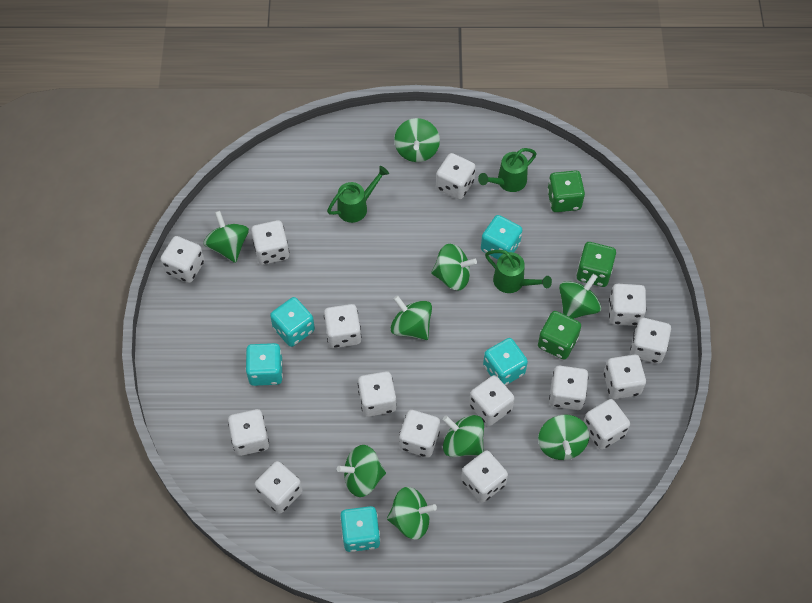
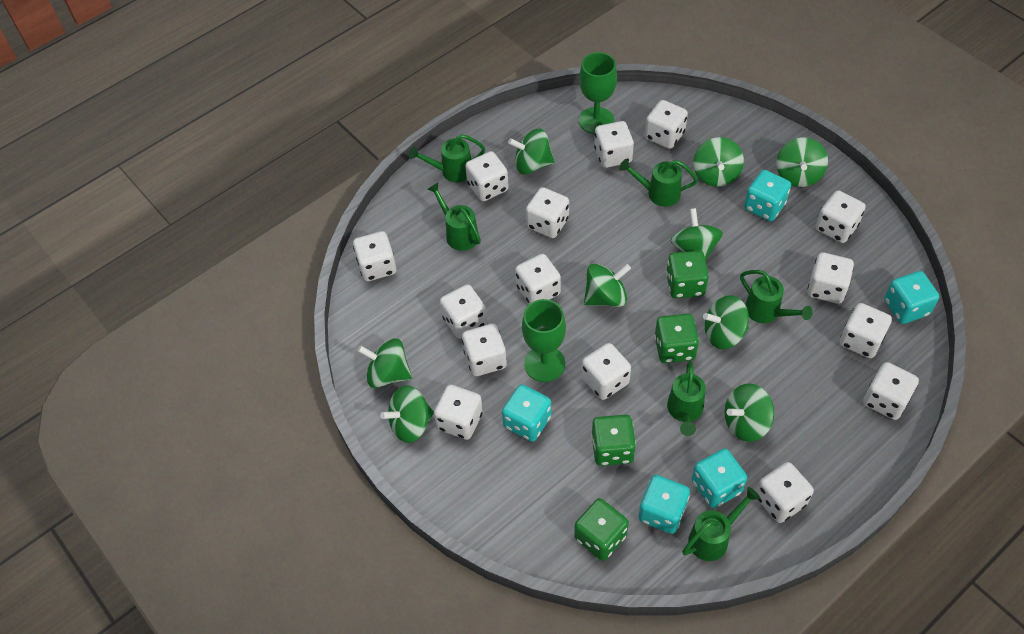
green dice: [538,311,581,360] [547,170,585,212] [577,242,616,287] = 3 -> [574,498,629,561] [591,415,636,466] [655,313,699,363] [666,251,709,298] = 4
green goblet: none = 0 -> [522,299,566,382] [579,52,617,134] = 2
green watering can: [327,166,389,223] [478,148,537,192] [485,250,552,293] = 3 -> [409,134,485,182] [427,183,481,251] [619,159,698,207] [667,361,706,436] [682,487,760,561] [740,270,813,323] = 6

